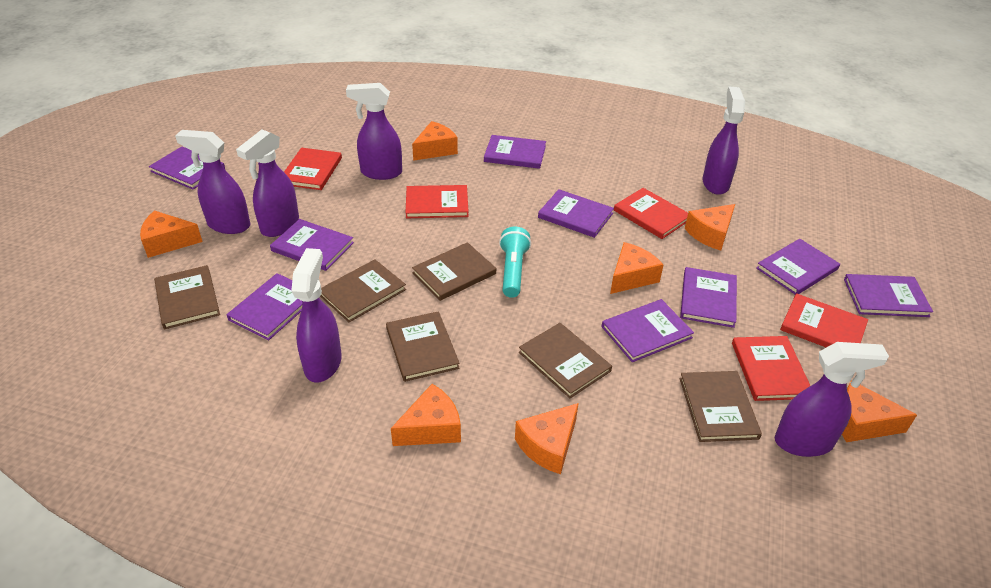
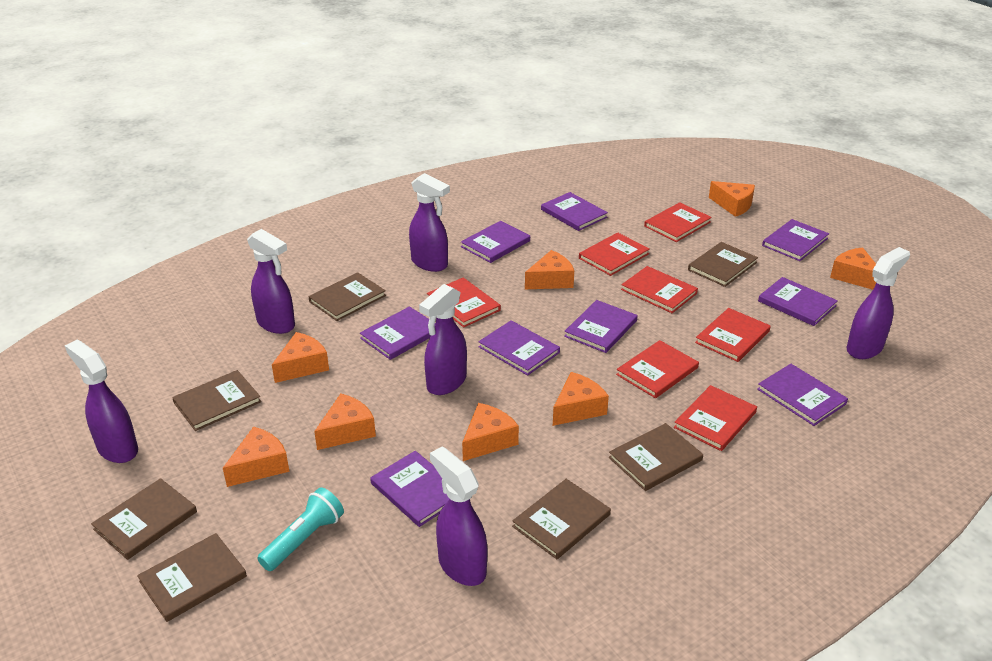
brown book: [154,265,220,329] [320,259,406,322] [386,311,460,382] [412,242,496,301] [519,323,612,398] [680,371,762,442] = 6 -> [91,478,197,560] [137,533,247,622] [172,370,261,431] [309,272,386,321] [512,479,611,559] [609,423,703,491] [688,242,758,287] = 7
orange cheese: [140,210,203,258] [391,384,461,446] [412,121,458,161] [515,403,579,474] [610,242,664,294] [685,204,735,250] [842,380,917,442] = 7 -> [223,427,290,487] [272,332,329,383] [314,394,376,450] [462,403,519,461] [525,250,574,289] [553,372,609,426] [709,181,755,217] [830,247,876,290] = 8
red book: [284,148,342,190] [405,185,469,218] [614,188,688,239] [732,336,810,401] [780,293,868,347] = 5 -> [427,277,501,327] [579,232,650,276] [616,340,699,398] [621,266,698,313] [644,202,712,242] [674,385,757,451] [695,308,771,362] = 7

